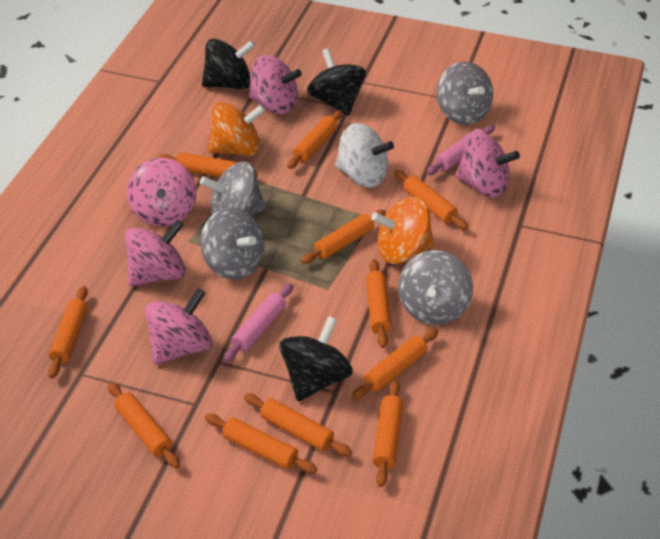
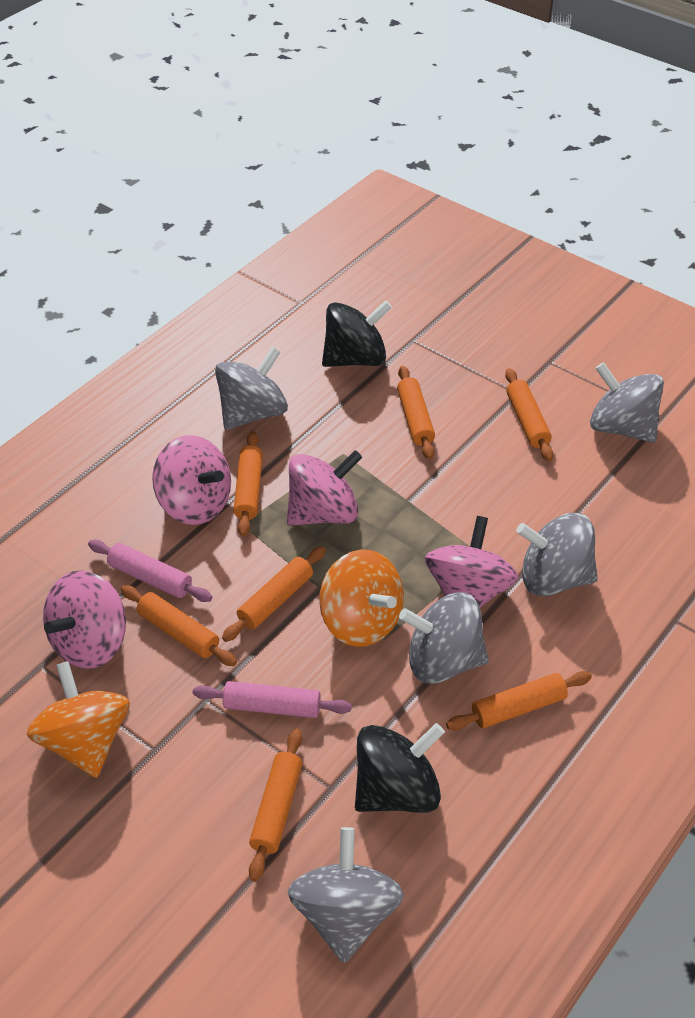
black spinning top: [202,39,255,89] [279,316,353,401] [307,48,366,116] = 3 -> [322,300,392,367] [355,723,445,813] = 2
grey spinning top: [200,162,266,215] [200,207,264,279] [398,250,473,325] [437,62,493,125] = 4 -> [215,347,288,430] [288,827,404,963] [399,592,489,684] [516,513,598,596] [590,362,664,443] = 5
orange rolling pin: [48,286,88,378] [108,382,180,468] [158,152,258,177] [205,414,317,474] [244,394,352,456] [287,110,342,169] [301,210,386,264] [352,329,438,400] [366,259,391,348] [373,380,403,487] [394,170,468,230] = 11 -> [121,585,237,666] [222,546,326,642] [233,431,263,537] [249,729,302,881] [397,366,435,460] [446,671,592,730] [505,368,553,461] = 7
pink spinning top: [125,220,185,286] [127,158,196,227] [145,288,212,364] [249,55,302,114] [455,133,520,198] = 5 -> [43,570,126,669] [152,435,231,525] [287,450,362,526] [425,516,518,608] = 4
white spinning top: [335,123,394,188] = 1 -> none = 0

